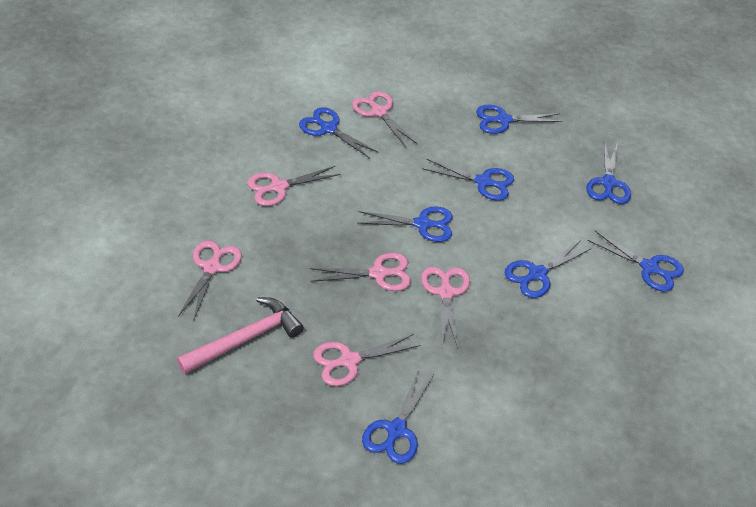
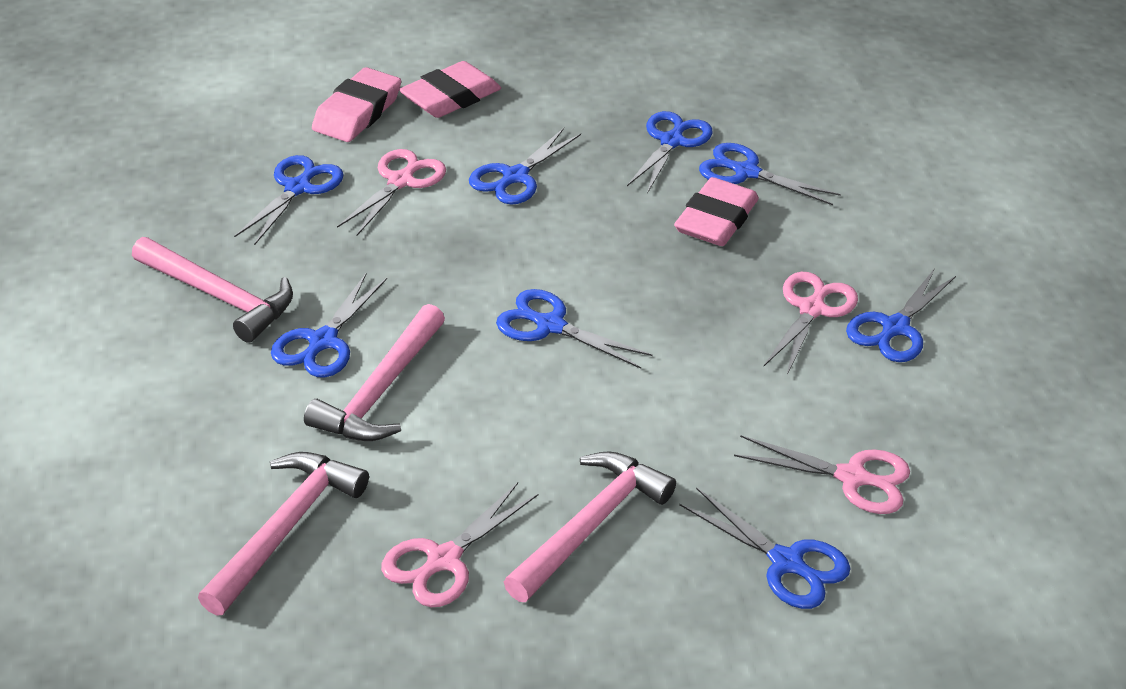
pink eraser: none = 0 -> [312,67,401,142] [399,61,501,118] [674,177,759,246] = 3
pink hammer: [177,297,304,374] = 1 -> [132,237,293,343] [198,452,369,616] [304,304,445,441] [504,451,676,602] = 4
pink scissors: [178,241,242,321] [247,166,341,206] [310,253,411,291] [313,334,421,386] [352,91,418,147] [421,267,470,348] = 6 -> [337,149,446,236] [381,482,539,607] [734,435,910,514] [764,272,858,375] = 4

